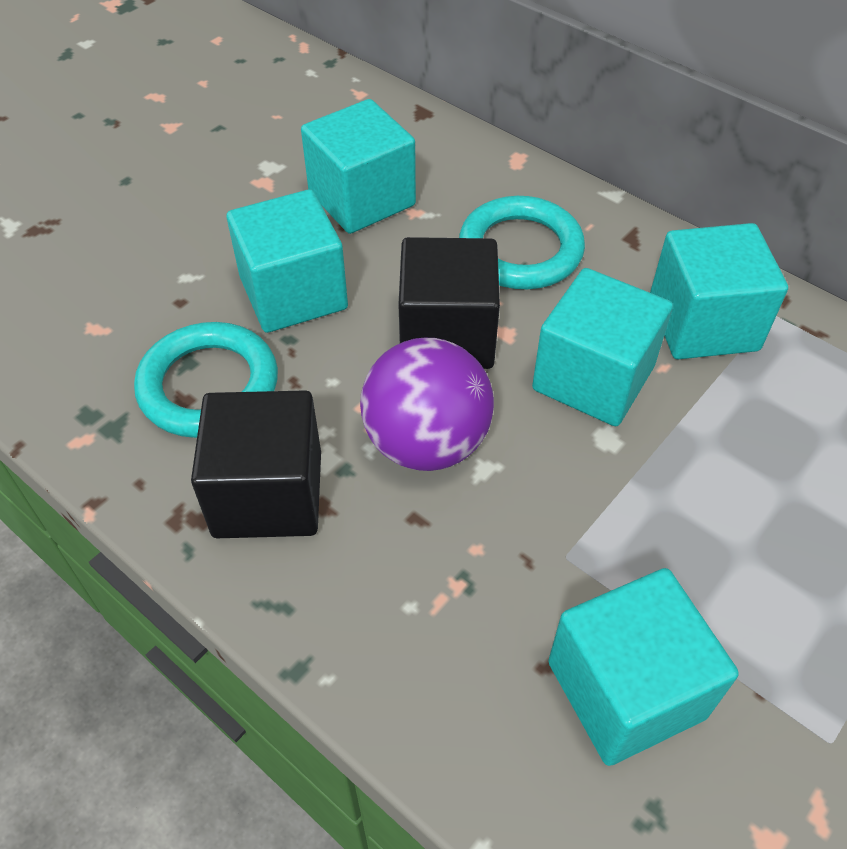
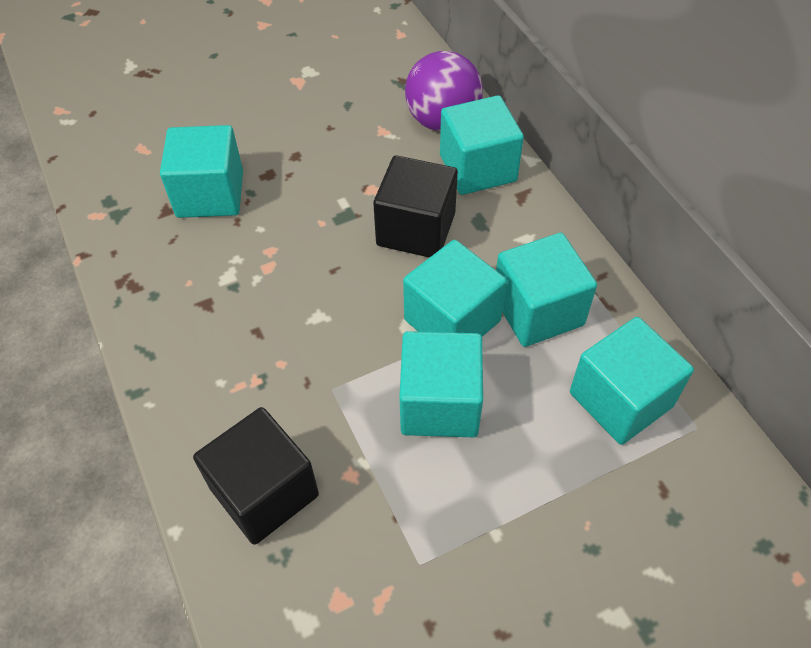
turquoise cube: [227,189,348,333] [301,99,416,234] [532,268,673,426] [548,568,739,766] [650,223,788,359] = 5 -> [160,125,243,218] [399,331,483,437] [403,240,507,337] [440,95,524,195] [496,233,597,347] [570,317,694,445] = 6
turquoise ring: [134,322,278,438] [459,196,585,289] = 2 -> none = 0

